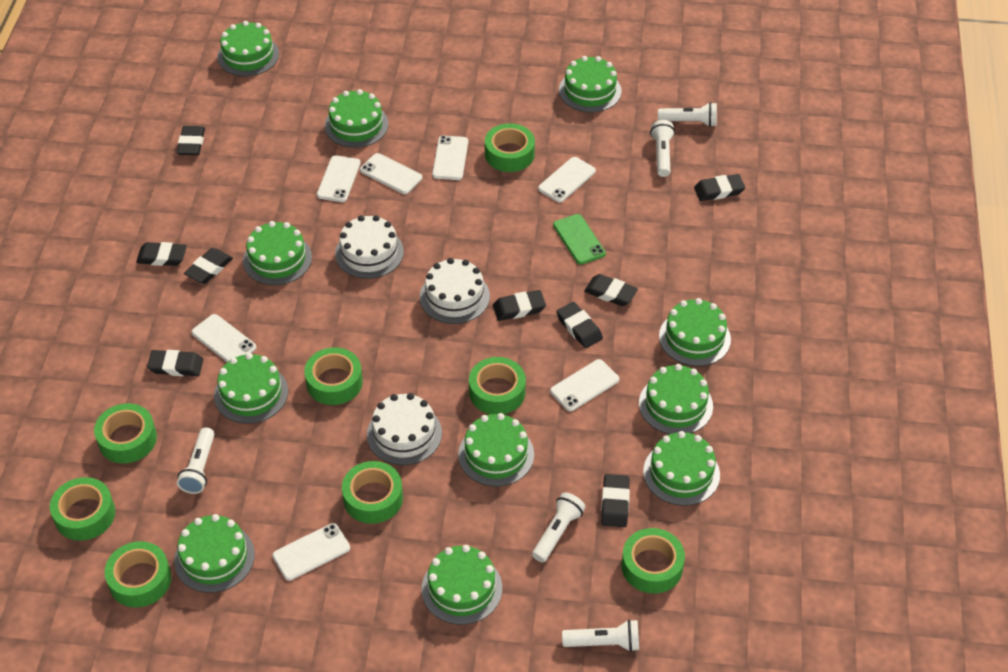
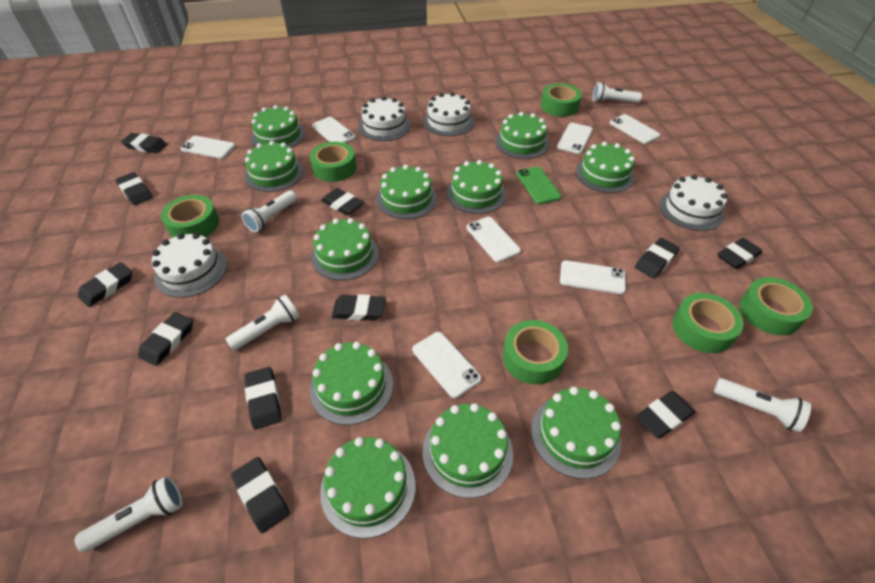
black eraser: [136,242,187,266] [147,350,203,376] [177,126,205,155] [184,248,233,284] [493,290,546,321] [556,302,603,348] [584,274,638,306] [601,474,630,527] [694,174,745,201] = 9 -> [78,262,132,307] [115,172,153,205] [121,133,167,154] [138,312,193,366] [231,457,290,533] [244,367,282,430] [321,188,364,215] [331,294,386,321] [635,238,680,278] [636,391,695,438] [718,238,762,269] = 11
green tape: [50,477,115,541] [94,403,157,463] [104,541,171,608] [304,347,363,405] [342,461,403,524] [469,357,526,414] [485,123,535,172] [621,528,685,594] = 8 -> [161,195,219,238] [310,142,356,182] [503,320,568,385] [541,83,582,117] [673,293,744,353] [740,277,813,336] = 6
white cake: [335,215,404,279] [367,393,442,465] [420,258,490,324] = 3 -> [152,233,227,298] [359,96,411,141] [423,92,474,136] [659,175,728,231] = 4

